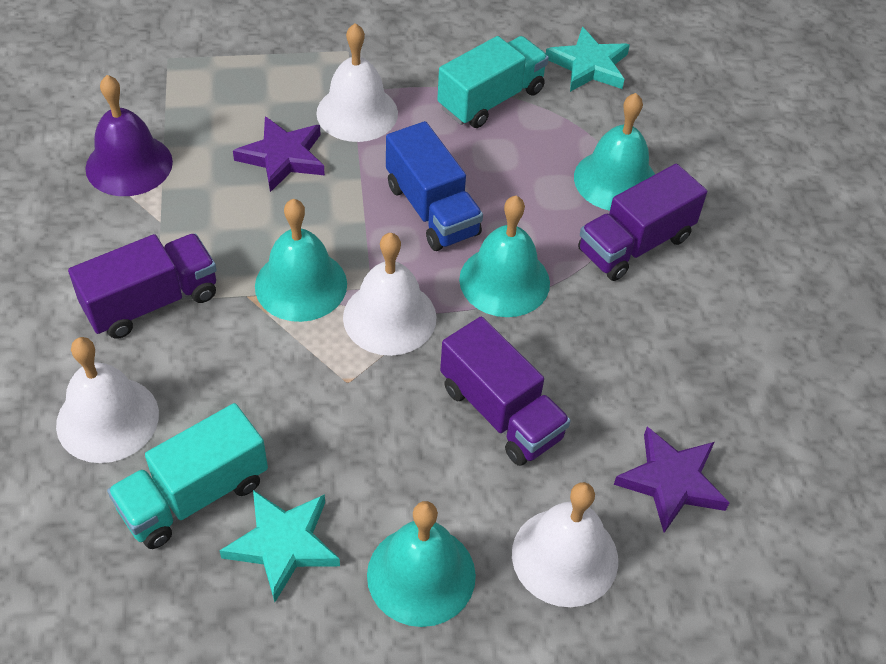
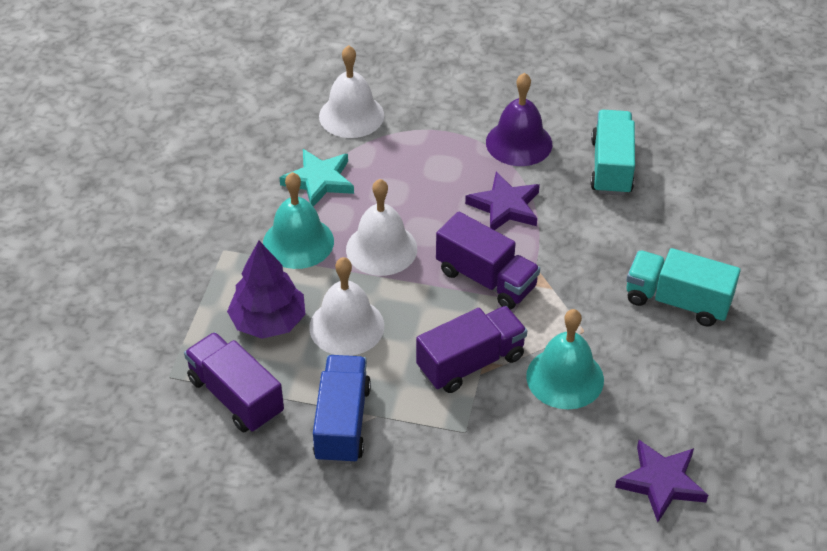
purple tree: none = 0 -> [227,241,306,339] = 1
turquoise bell: [255,199,347,322] [367,501,476,627] [459,196,550,317] [574,93,655,211] = 4 -> [263,172,334,269] [526,309,604,409] = 2
turquoise star: [219,490,340,602] [546,27,630,92] = 2 -> [279,149,354,207] = 1
white bell: [56,337,159,463] [316,23,398,142] [343,233,437,356] [512,482,618,607] = 4 -> [309,257,384,356] [319,45,384,138] [346,179,417,276] = 3

